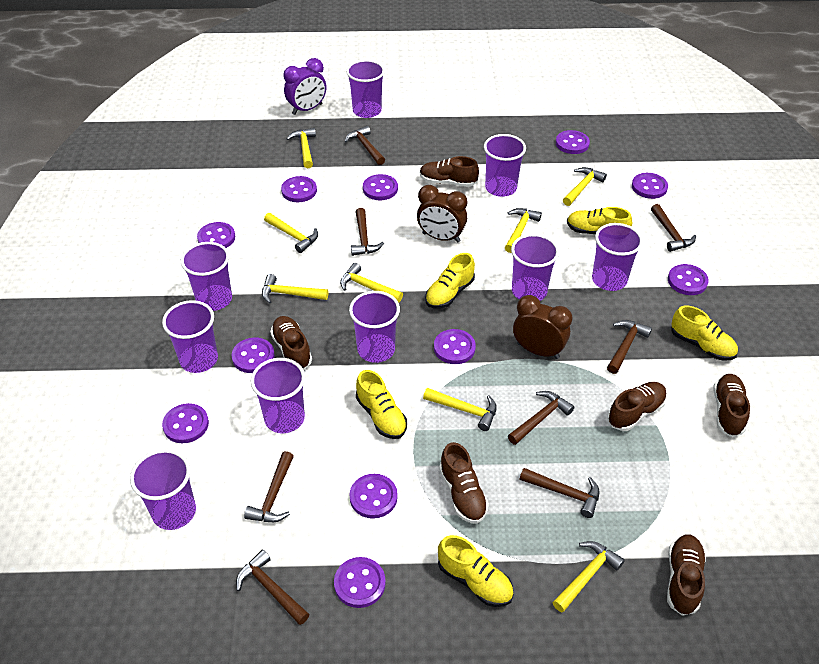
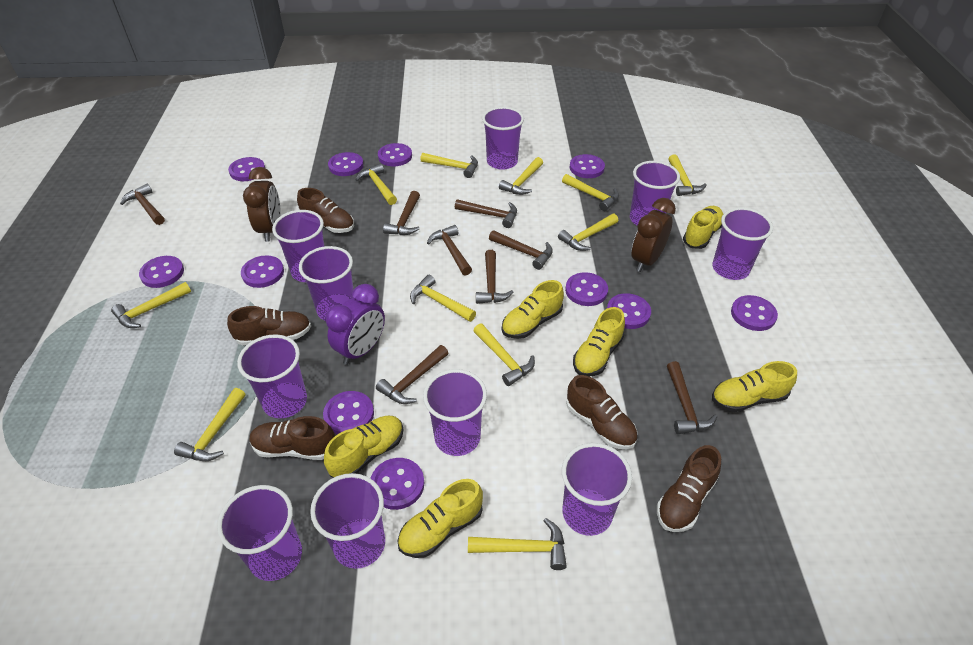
brown shoe: [270,316,312,370] [420,156,479,187] [439,442,489,524] [607,382,667,431] [667,534,706,616] [713,374,750,437] = 6 -> [227,306,311,346] [250,416,335,460] [297,188,354,233] [566,375,637,449] [657,445,721,532] = 5
purple cup: [130,449,196,530] [162,300,218,373] [181,242,232,311] [251,358,305,433] [346,60,385,118] [349,291,400,363] [484,134,526,197] [511,234,559,301] [592,223,643,291] = 9 -> [217,485,302,581] [237,334,307,418] [272,210,324,282] [299,246,354,321] [310,473,385,569] [423,369,487,456] [482,107,524,170] [562,443,632,536] [630,161,680,226] [712,207,773,280] = 10
yellow hammer: [262,274,328,304] [264,213,318,253] [286,128,316,168] [340,263,403,302] [423,388,497,431] [505,208,542,253] [552,541,625,613] [563,167,607,206] = 8 -> [111,282,191,328] [174,388,245,461] [356,163,397,205] [410,275,476,322] [420,153,478,178] [468,518,567,570] [474,324,535,386] [499,157,543,195] [558,214,618,251] [562,174,619,211] [668,154,706,196] = 11
yellow shoe: [356,370,407,439] [425,253,475,308] [438,535,514,607] [567,207,632,234] [671,305,738,361] = 5 -> [324,416,403,478] [397,479,483,558] [502,280,564,339] [573,307,625,376] [683,206,723,249] [712,361,797,412] = 6

